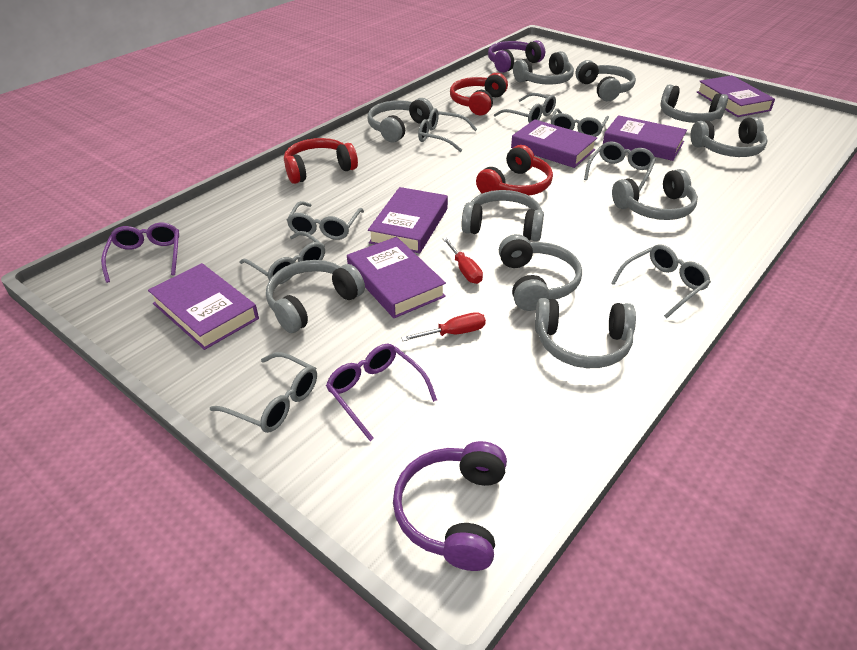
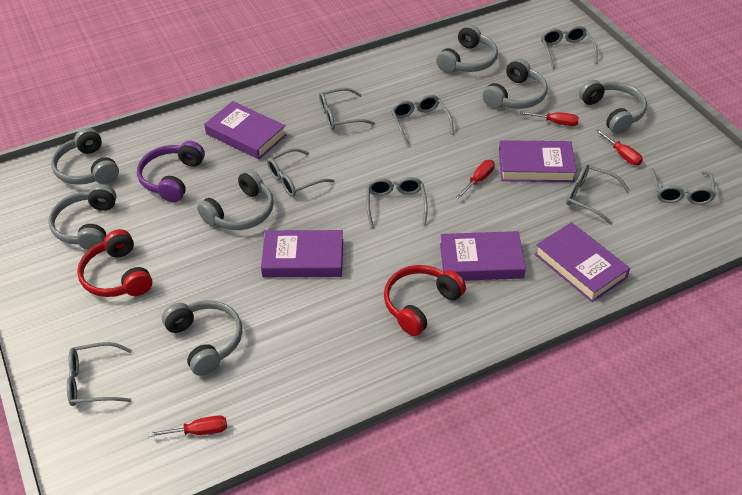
grey headphones: [266,260,365,333] [368,98,433,143] [462,190,544,241] [499,234,582,311] [513,51,574,85] [535,298,636,368] [576,60,636,101] [612,169,698,220] [661,84,728,123] [690,117,768,157] = 10 -> [48,184,117,250] [51,128,119,185] [162,300,242,376] [197,169,274,230] [436,25,498,73] [483,58,548,109] [579,80,647,134] = 7
purple book: [148,263,259,350] [347,237,446,318] [368,187,448,253] [511,119,597,168] [603,115,687,161] [697,75,775,117] = 6 -> [204,101,286,159] [261,230,343,277] [440,231,526,281] [499,140,577,182] [535,222,630,302] = 5
purple glasses: [101,223,179,283] [326,344,437,441] = 2 -> none = 0
purple headphones: [393,441,507,571] [488,40,545,73] = 2 -> [137,141,205,202] = 1
red headphones: [284,138,358,184] [450,73,508,115] [476,145,553,196] = 3 -> [77,229,152,297] [384,265,466,336] = 2
red screwdriver: [401,312,486,341] [442,237,483,284] = 2 -> [148,415,227,437] [456,160,495,199] [520,111,579,126] [595,129,643,165] = 4

